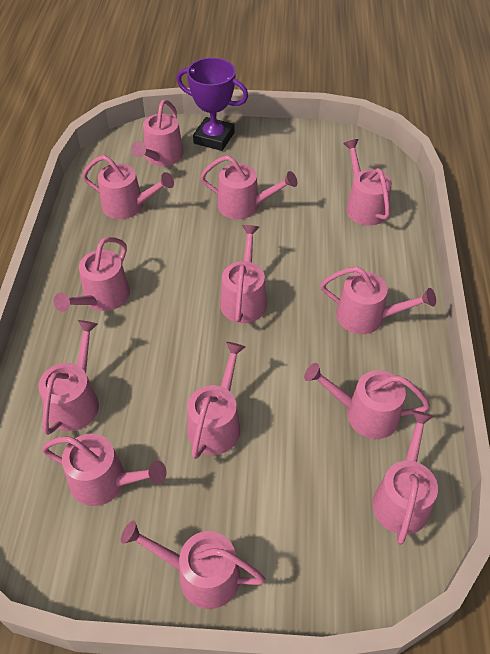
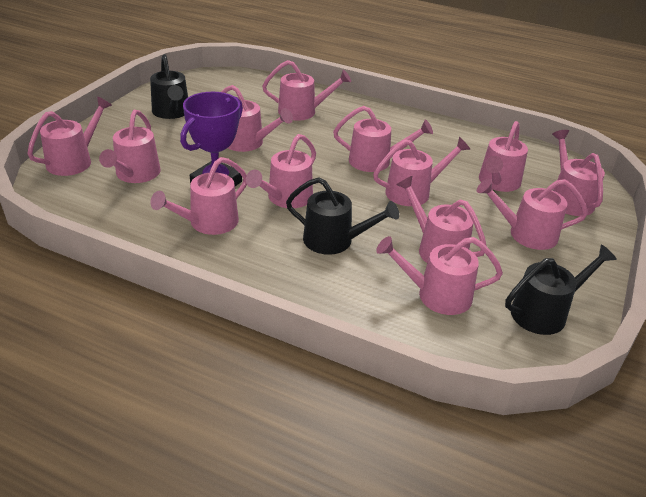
black watering can: none = 0 -> [150,54,188,119] [286,177,399,255] [505,245,617,335] = 3

